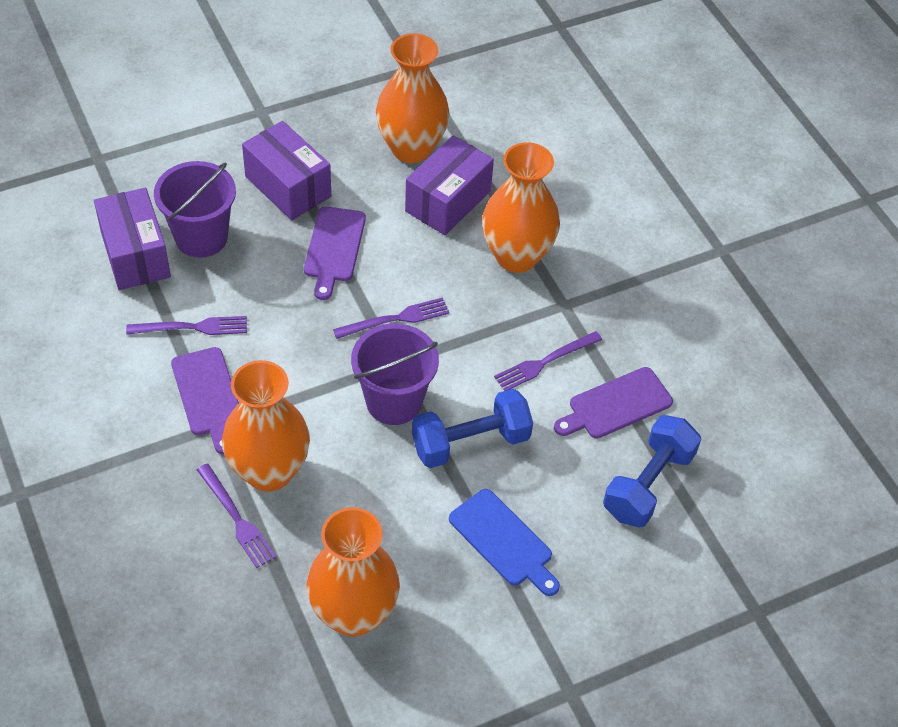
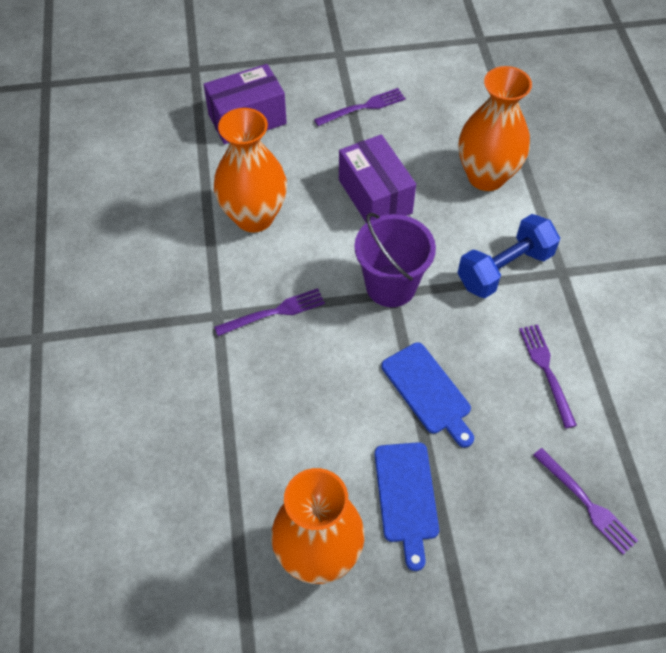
blue cutting board: [449,489,560,596] = 1 -> [374,442,439,571] [381,342,474,448] = 2
blue dumbbell: [412,389,533,468] [603,415,701,528] = 2 -> [458,214,560,298] = 1
orange vase: [222,360,310,492] [306,507,400,637] [376,33,450,163] [482,142,560,273] = 4 -> [214,108,287,233] [271,468,364,584] [459,66,532,191] = 3
purple box: [94,188,171,290] [242,121,331,220] [405,135,494,235] = 3 -> [203,64,287,144] [339,134,416,223] = 2
purple bucket: [154,161,236,258] [351,323,439,425] = 2 -> [354,213,436,307] = 1
purple cutting board: [171,347,239,454] [304,206,366,300] [554,367,673,438] = 3 -> none = 0

